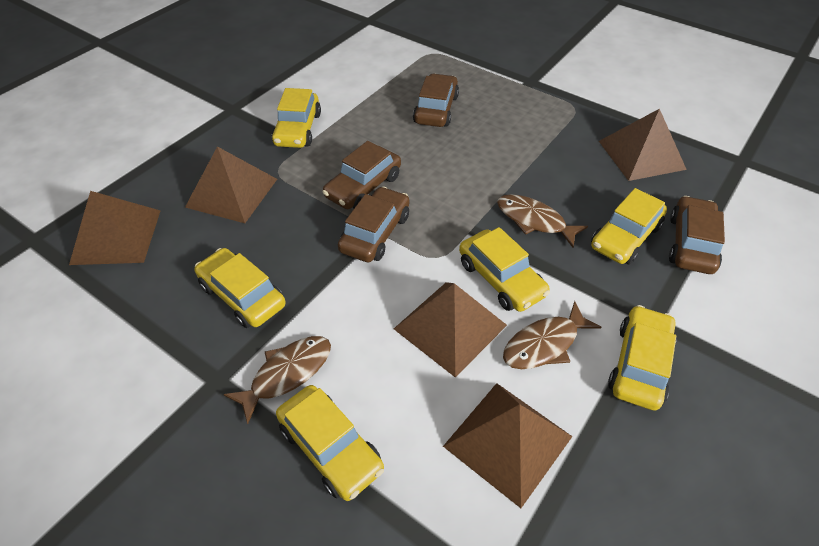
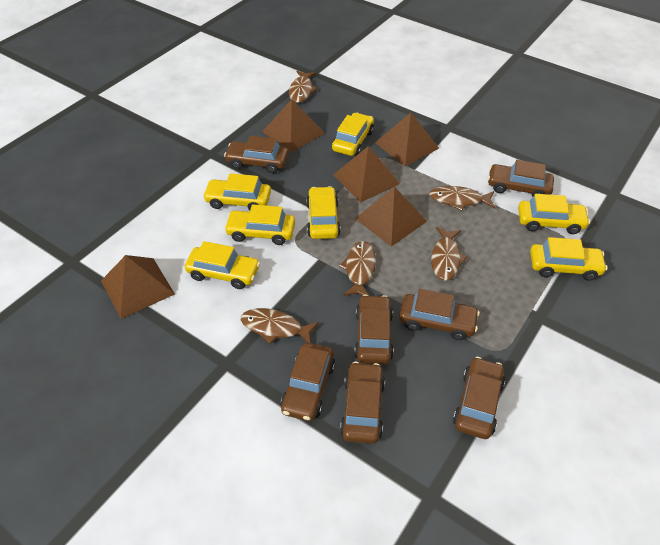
brown car: [322,141,401,209] [338,187,409,262] [413,73,459,127] [669,196,725,274] = 4 -> [224,136,288,173] [281,343,335,421] [340,362,385,444] [354,294,394,364] [399,289,480,340] [453,357,505,439] [488,160,554,197] = 7
brown fish: [224,336,331,424] [497,194,588,248] [503,301,602,369] = 3 -> [241,308,319,344] [289,71,318,103] [339,241,376,296] [429,186,496,211] [431,227,468,281] = 5
yellow car: [195,248,285,328] [272,88,321,148] [276,385,384,501] [459,227,550,312] [591,188,667,265] [608,305,677,411] = 6 -> [185,241,260,289] [203,173,271,210] [224,204,295,245] [306,186,341,239] [332,112,374,156] [518,194,590,234] [530,237,608,281] = 7

